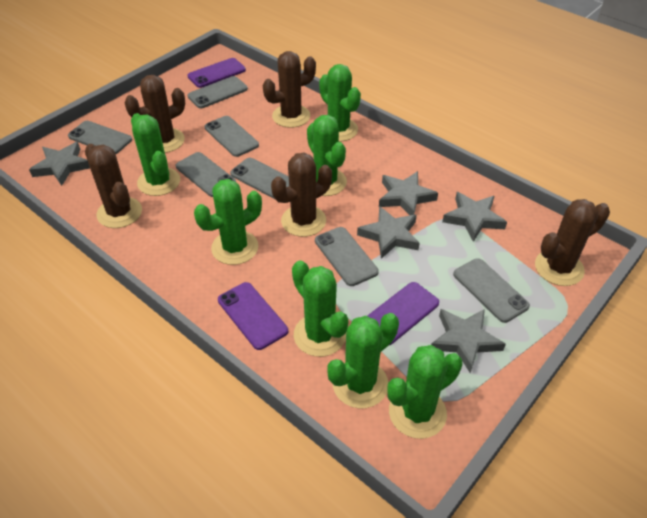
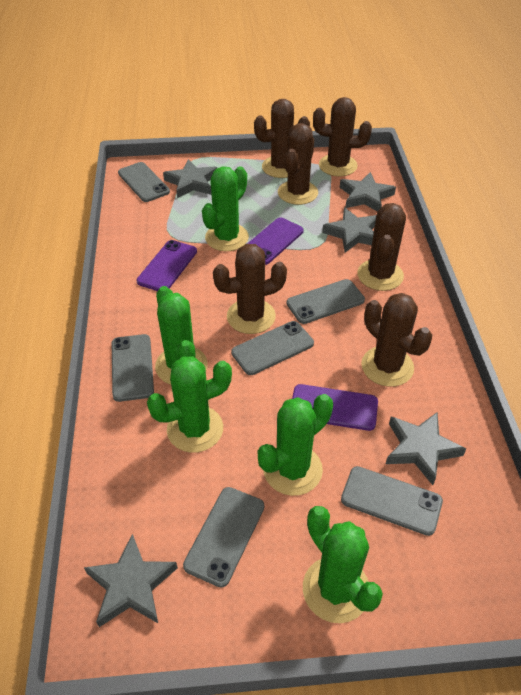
brown cactus: [85,144,142,228] [125,75,185,153] [263,51,316,128] [271,152,332,237] [535,199,610,286] = 5 -> [213,244,287,334] [254,99,310,178] [278,123,318,205] [313,97,372,176] [357,203,406,291] [361,293,432,387] = 6
green cactus: [131,113,180,196] [194,179,262,265] [292,260,349,357] [307,115,347,196] [319,64,361,142] [327,313,399,408] [387,345,462,439] = 7 -> [147,356,232,453] [155,286,208,385] [202,166,249,251] [258,394,333,496] [303,506,383,623] = 5
grey phone: [68,121,132,154] [176,152,236,197] [188,76,248,108] [204,116,259,157] [230,158,289,200] [315,227,379,286] [453,258,530,323] = 7 -> [112,334,154,402] [118,162,170,202] [183,487,264,588] [231,321,314,375] [287,279,365,324] [341,466,443,536] = 6

